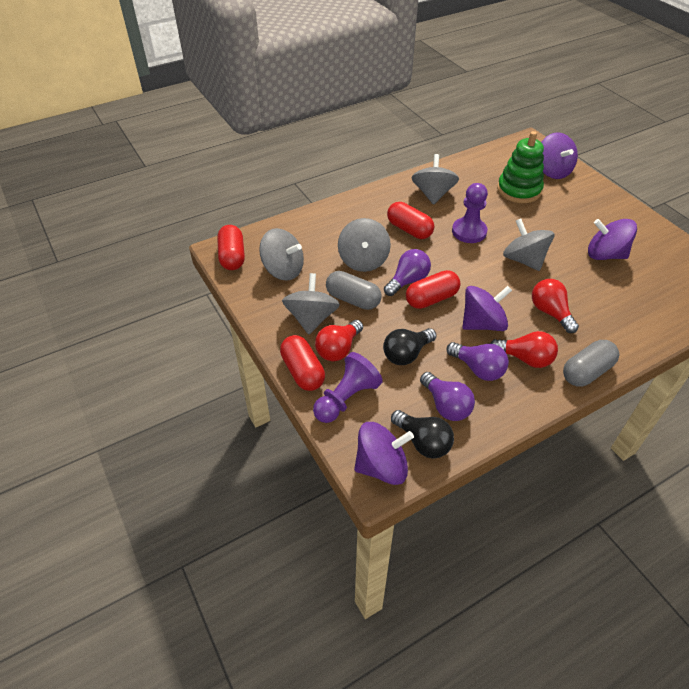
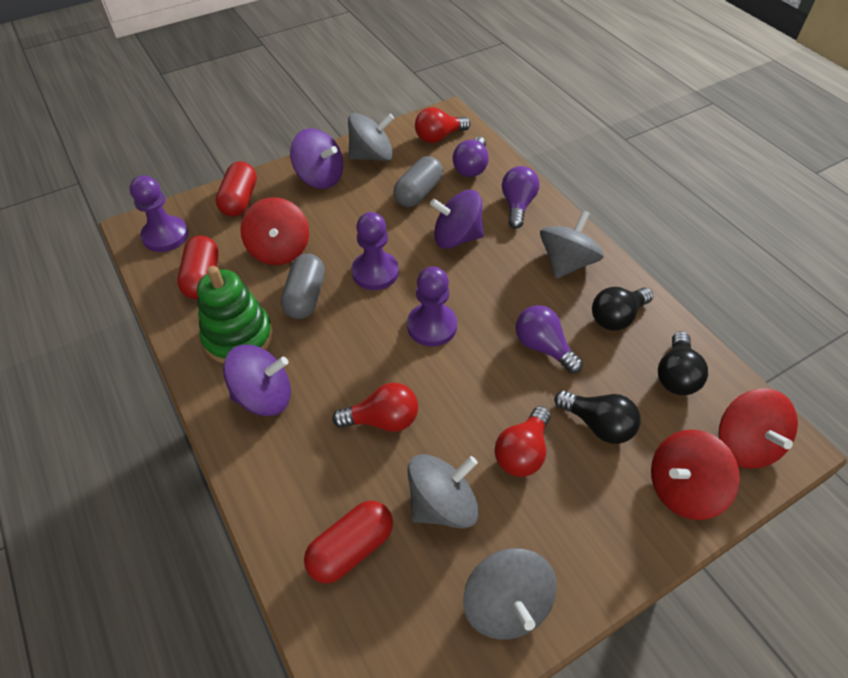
black light bulb: [383,328,436,365] [391,410,454,458] = 2 -> [554,390,641,444] [592,287,653,331] [658,331,708,395] = 3
grey spinning top: [259,228,304,281] [282,273,340,334] [338,218,391,272] [411,154,459,205] [503,218,554,271] = 5 -> [348,113,394,161] [408,454,479,529] [463,548,557,640] [540,210,604,279] = 4
purple pawn: [313,352,383,423] [452,183,488,243] = 2 -> [130,175,188,252] [352,212,399,290] [407,266,457,347] = 3
purple spinning top: [354,422,414,485] [462,286,512,331] [541,132,578,179] [588,219,637,260] = 4 -> [223,345,291,416] [290,128,343,189] [430,190,484,249] = 3
red capsule: [217,225,245,270] [280,335,325,391] [387,202,434,239] [406,270,460,309] = 4 -> [177,236,219,299] [216,161,257,217] [304,501,393,584] = 3
red spinning top: none = 0 -> [240,197,309,265] [651,430,740,520] [718,388,798,469] = 3

